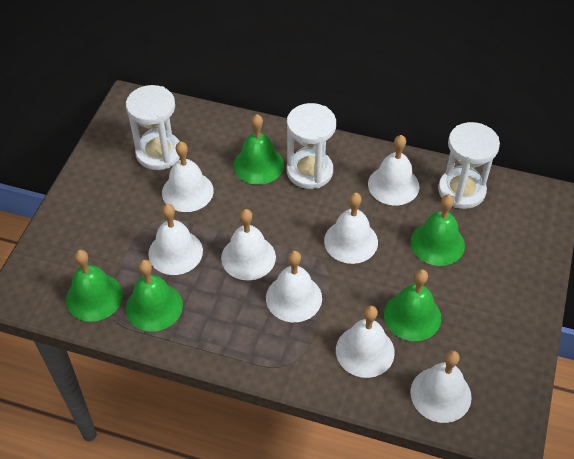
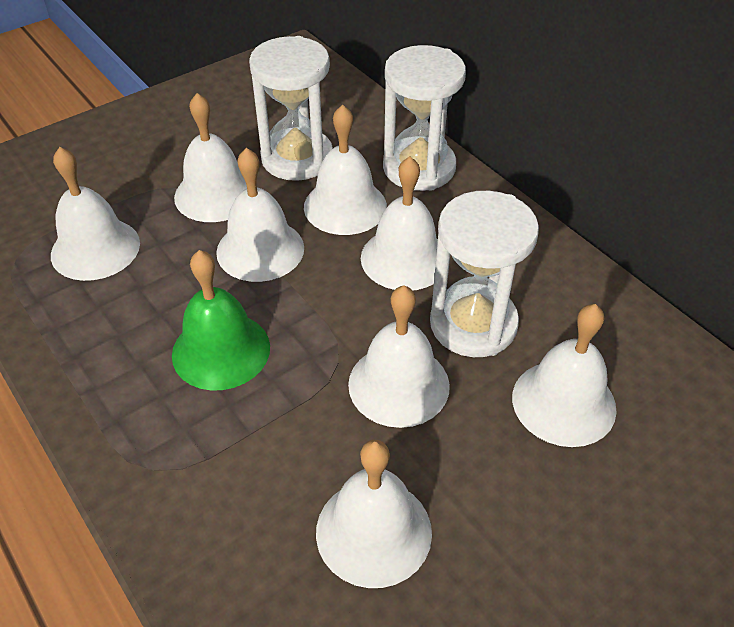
green bell: [66,250,123,322] [126,260,183,332] [234,114,284,185] [384,269,441,341] [411,195,465,266] = 5 -> [172,250,270,391] = 1

